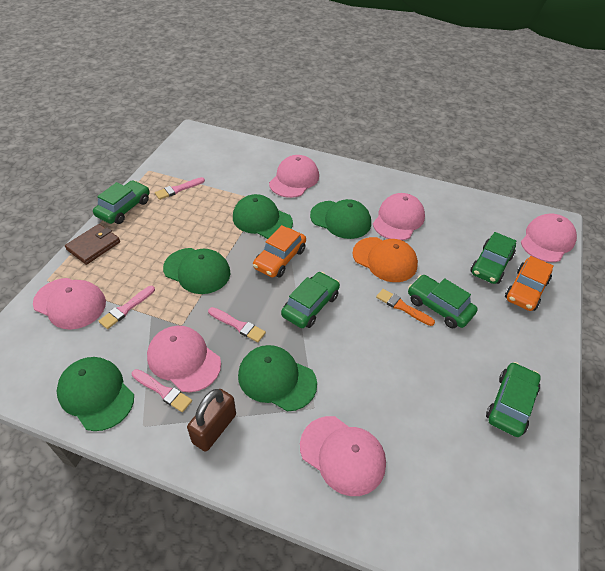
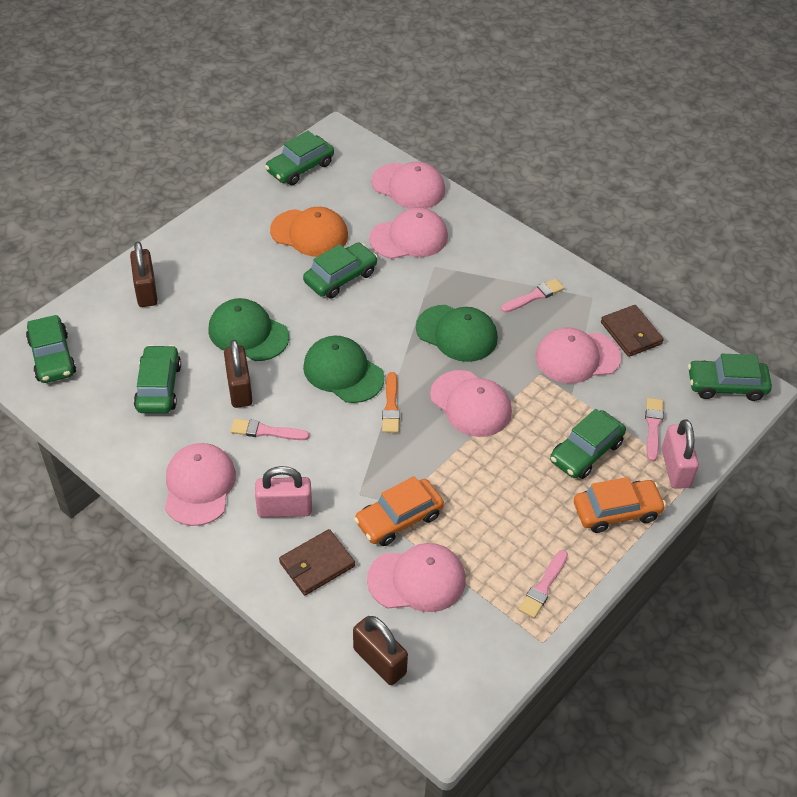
brown padlock: [187,389,236,452] = 1 -> [130,241,158,307] [224,340,253,408] [353,616,408,685] = 3
brown wallet: [65,224,120,265] = 1 -> [279,529,355,595] [601,305,664,357] = 2
green cap: [57,357,134,431] [163,248,230,294] [233,194,293,239] [238,345,317,411] [310,199,371,239] = 5 -> [209,298,289,361] [303,335,384,403] [416,305,498,362] = 3
green car: [93,180,150,224] [281,272,340,328] [408,275,478,328] [470,232,516,284] [486,362,541,437] = 5 -> [26,315,76,383] [134,345,181,413] [265,131,334,185] [303,242,378,298] [550,409,626,479] [688,354,772,401] = 6
pink padlock: none = 0 -> [255,466,312,518] [662,419,699,489] = 2

